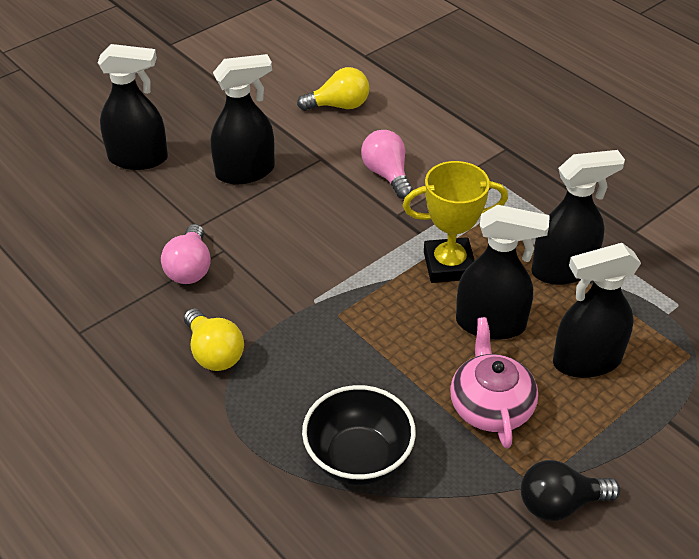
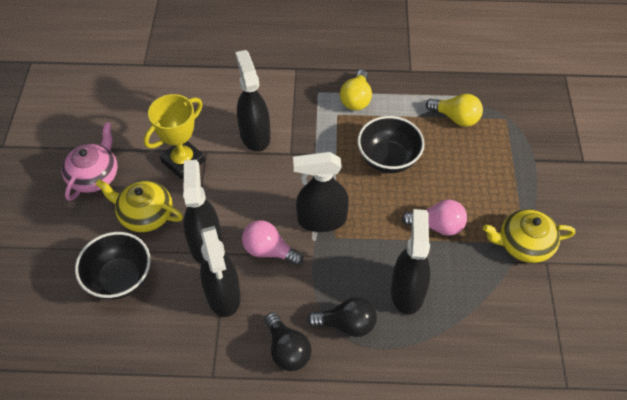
black bowl: [302,385,416,485] = 1 -> [75,232,151,300] [357,116,425,173] = 2
black light bulb: [521,460,620,521] = 1 -> [265,312,311,371] [307,297,377,337] = 2
yellow teapot: none = 0 -> [96,179,183,232] [483,209,575,263] = 2

